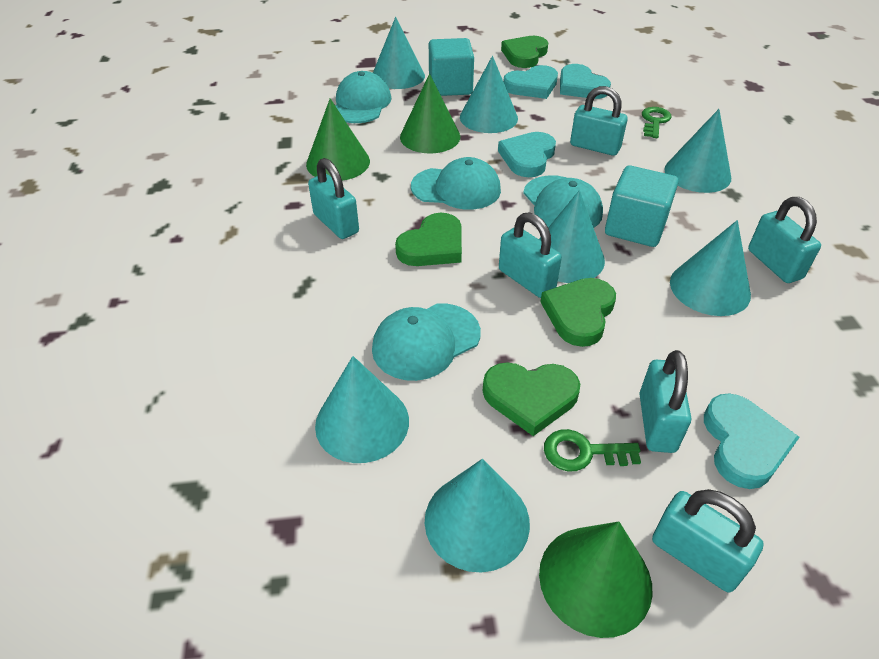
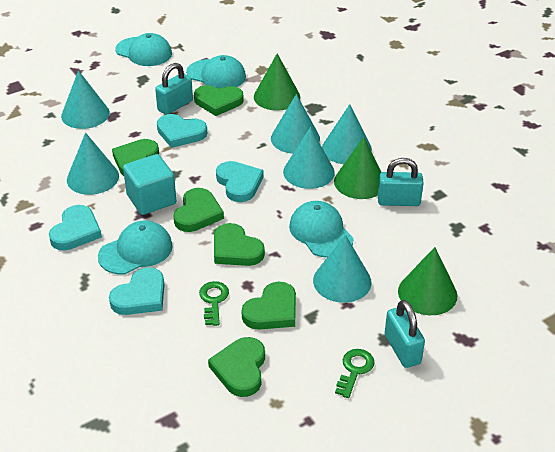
green heart: [395,213,462,266] [483,362,580,436] [501,36,548,68] [541,278,616,347] = 4 -> [112,139,159,176] [174,188,224,232] [194,85,244,116] [208,337,265,397] [214,223,265,266] [242,282,296,330] = 6
turquoise cone: [315,356,409,463] [373,17,425,89] [425,459,530,572] [460,56,518,133] [539,190,605,283] [664,109,731,193] [670,220,751,316] = 7 -> [61,70,110,129] [67,132,119,195] [271,94,320,154] [283,127,335,189] [313,235,372,303] [322,104,372,164] = 6
turquoise cube: [429,38,474,96] [605,165,679,247] = 2 -> [123,154,176,215] = 1
turquoise padlock: [308,158,359,239] [499,212,562,298] [570,86,628,156] [639,350,691,453] [652,489,764,592] [748,197,821,283] = 6 -> [155,63,193,115] [378,158,424,206] [385,300,425,368] = 3

